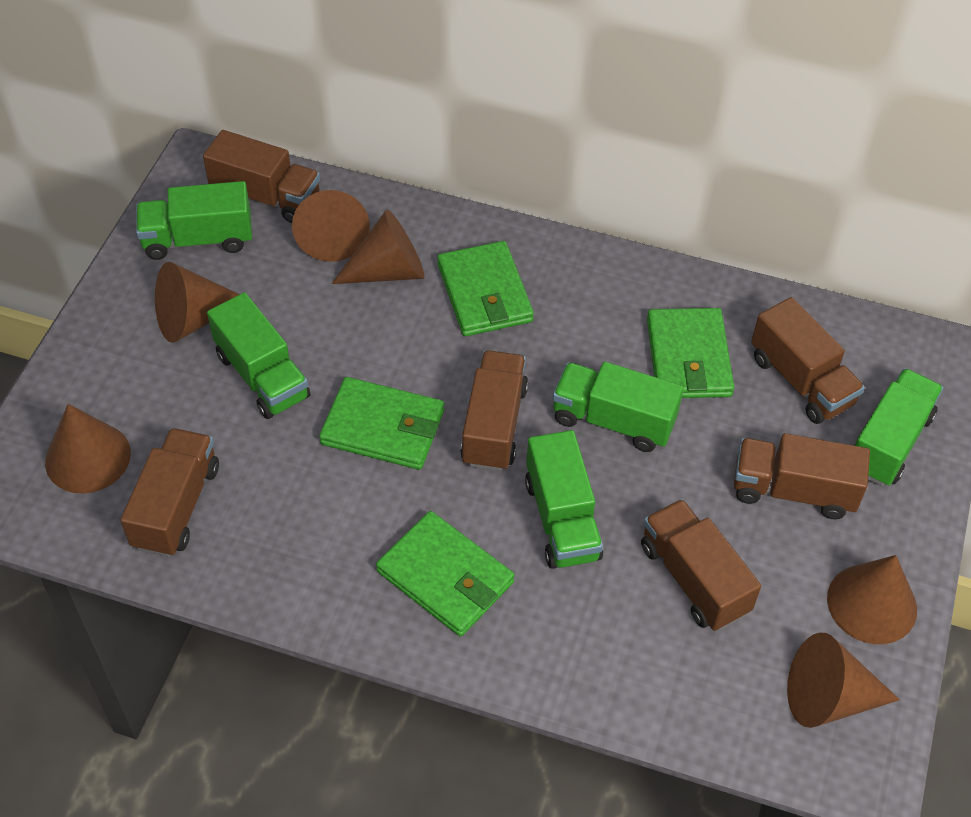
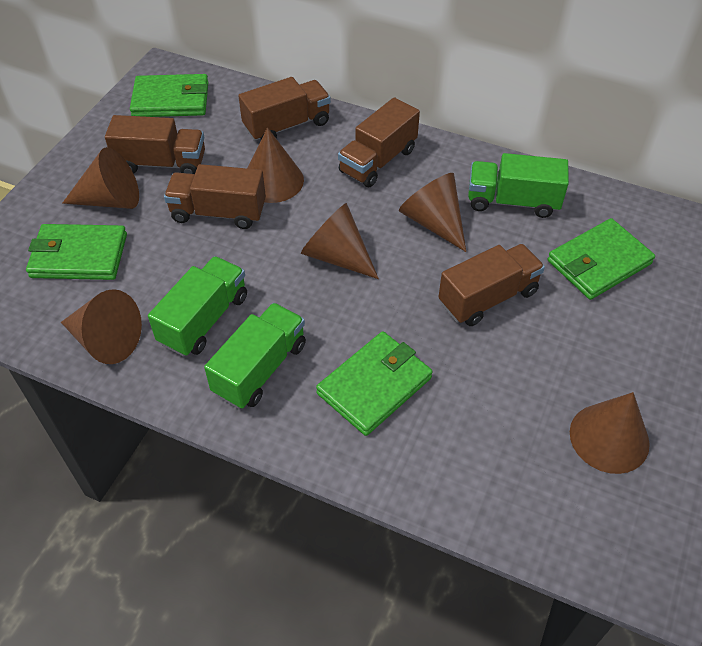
brown truck: [120,428,219,557] [203,130,320,223] [460,350,528,471] [641,499,761,631] [734,433,870,519] [751,297,865,424] = 6 -> [105,115,205,174] [164,164,266,229] [238,77,331,141] [338,97,420,187] [438,244,545,326] = 5
green truck: [136,181,252,260] [207,292,311,419] [525,430,603,569] [552,362,684,452] [854,368,943,486] = 5 -> [148,256,247,357] [204,303,306,409] [468,153,569,218] = 3

